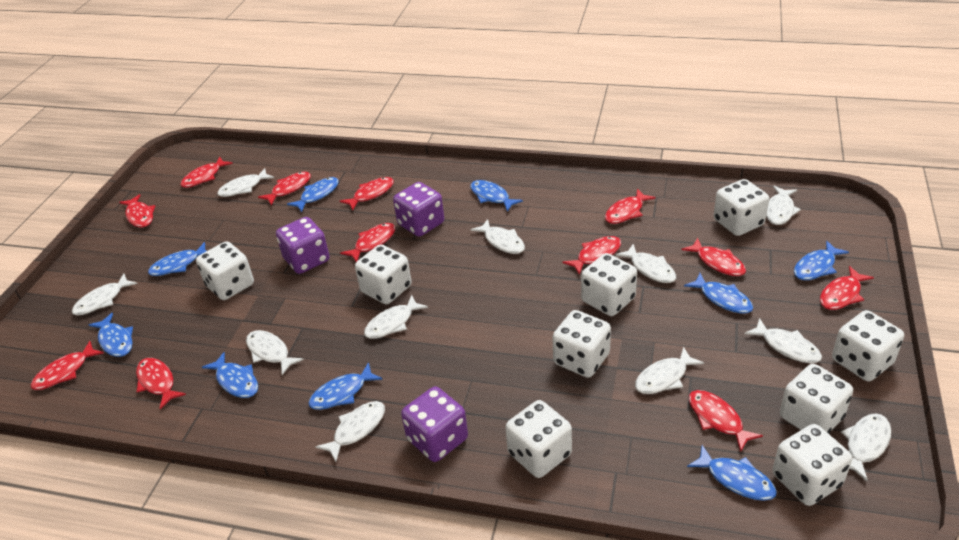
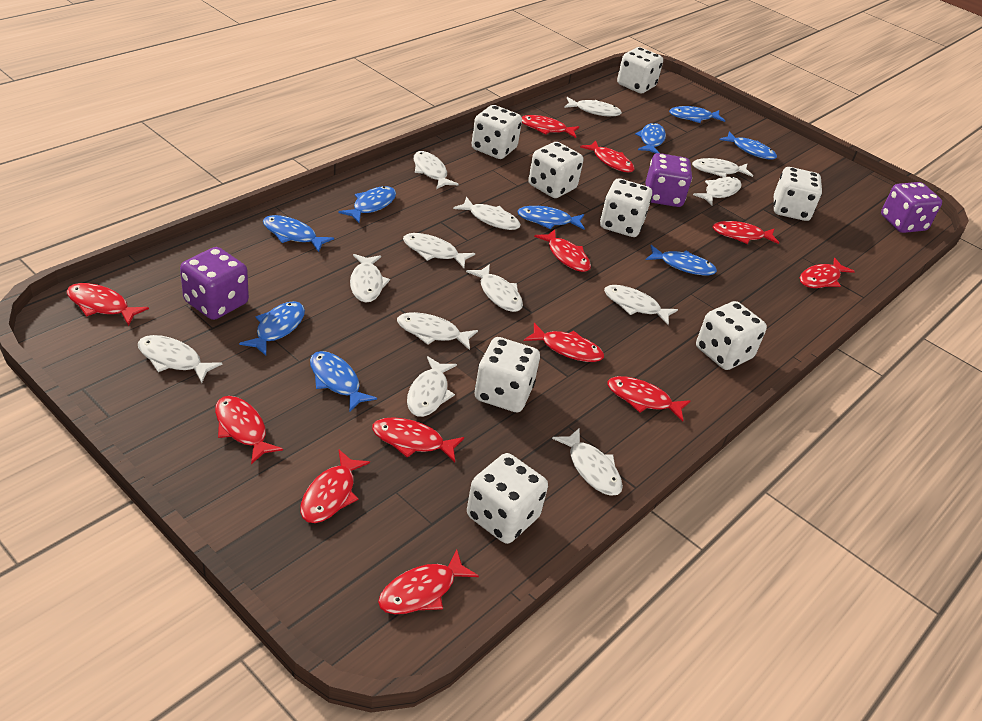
white dice: [196,241,254,300] [355,244,412,304] [505,400,572,478] [553,310,611,378] [581,253,637,316] [714,179,769,236] [773,424,852,506] [780,364,853,434] [832,310,904,382] = 9 -> [467,453,548,544] [471,105,522,159] [475,337,540,412] [528,142,583,198] [600,179,652,237] [617,47,663,94] [696,301,767,370] [774,167,822,221] = 8
white fish: [72,274,138,315] [217,168,274,197] [246,330,304,375] [316,401,385,462] [364,295,428,339] [471,219,525,254] [616,244,676,283] [635,347,704,394] [745,318,822,363] [766,186,801,225] [841,413,891,481] = 11 -> [138,335,222,383] [350,254,390,302] [397,312,478,350] [403,233,475,268] [407,356,457,417] [413,151,459,189] [453,197,521,230] [466,264,523,312] [552,428,623,496] [564,97,622,116] [604,285,678,325] [692,158,753,177] [693,177,742,206] = 13

